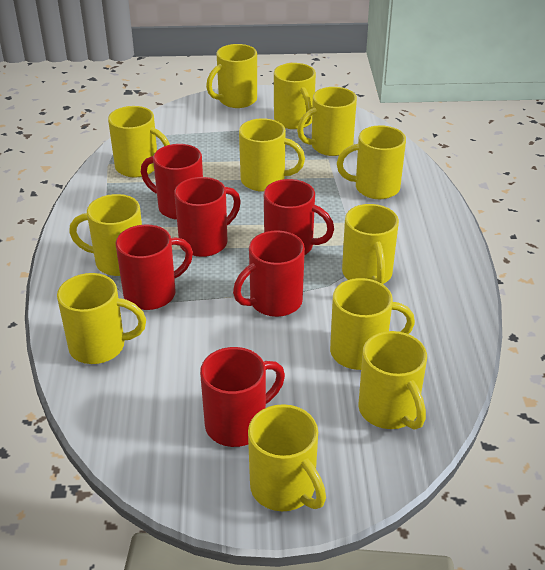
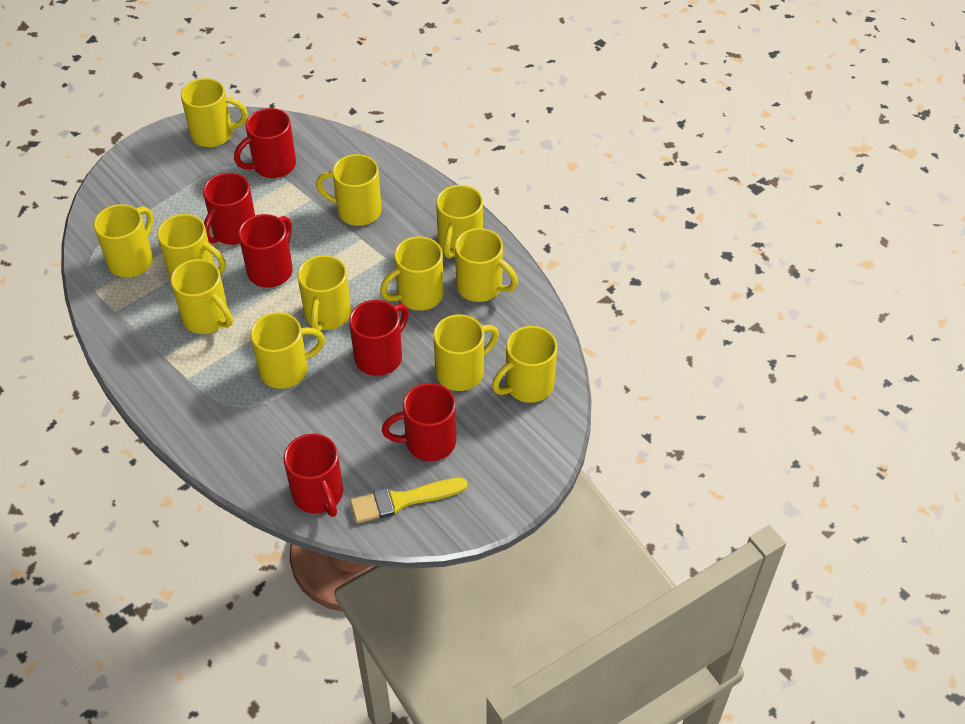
yellow brush: none = 0 -> [350,478,468,523] = 1

